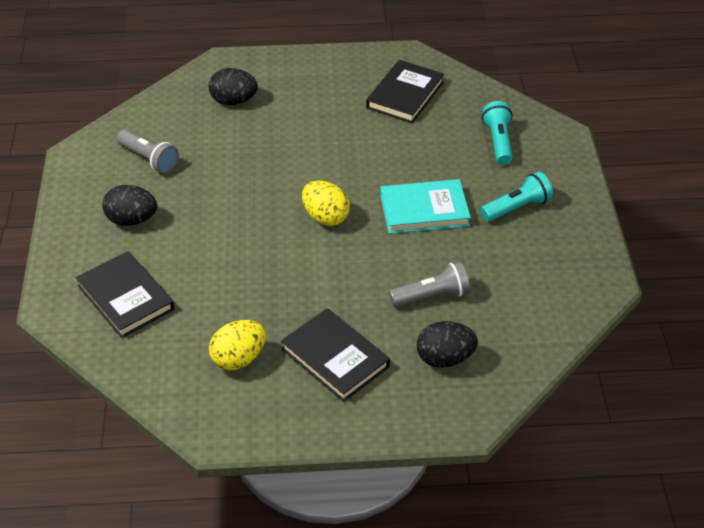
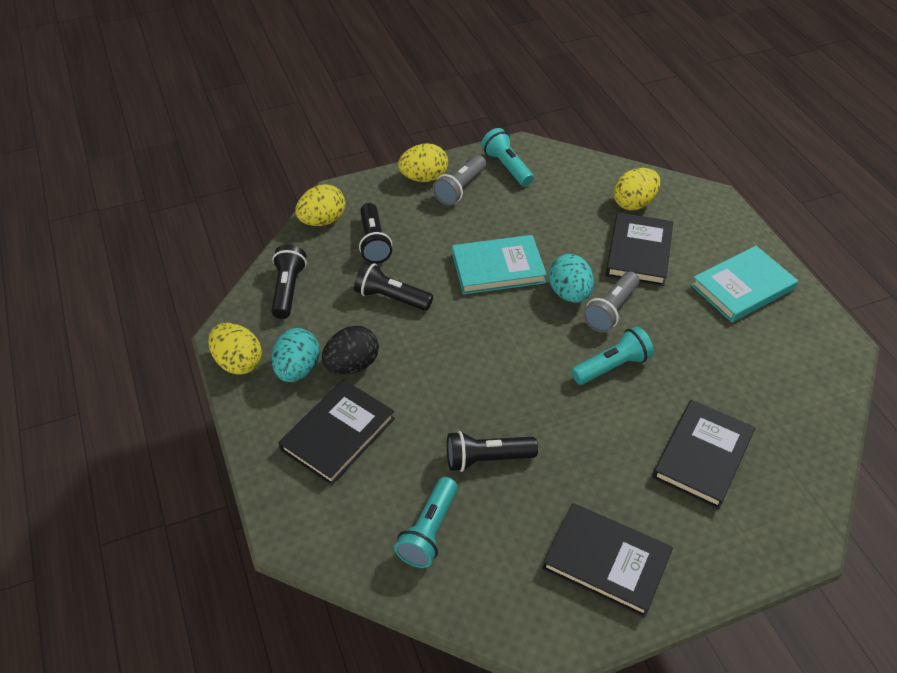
black book: [76,251,175,338] [281,308,390,402] [366,60,444,123] = 3 -> [279,379,395,485] [542,503,673,617] [606,212,673,286] [652,400,755,509] = 4
black egg: [102,185,157,226] [209,68,258,105] [417,321,478,368] = 3 -> [322,326,379,374] = 1
black flashlight: none = 0 -> [272,244,307,319] [354,262,433,311] [359,203,392,263] [447,431,538,472] = 4
turquoise book: [380,179,471,234] = 1 -> [452,235,547,294] [691,246,798,322] = 2
turquoise egg: none = 0 -> [271,328,320,382] [549,254,594,303] = 2
turquoise flashlight: [480,172,553,222] [482,101,513,165] = 2 -> [394,477,458,568] [481,128,534,187] [571,326,654,385] = 3
yellow egg: [209,320,266,371] [302,180,350,226] = 2 -> [208,323,262,375] [295,184,346,226] [398,143,448,182] [613,168,660,210] = 4

